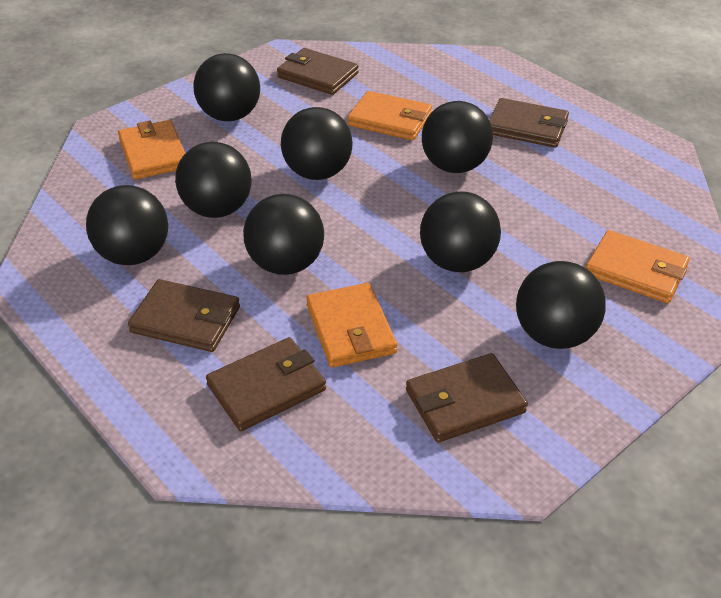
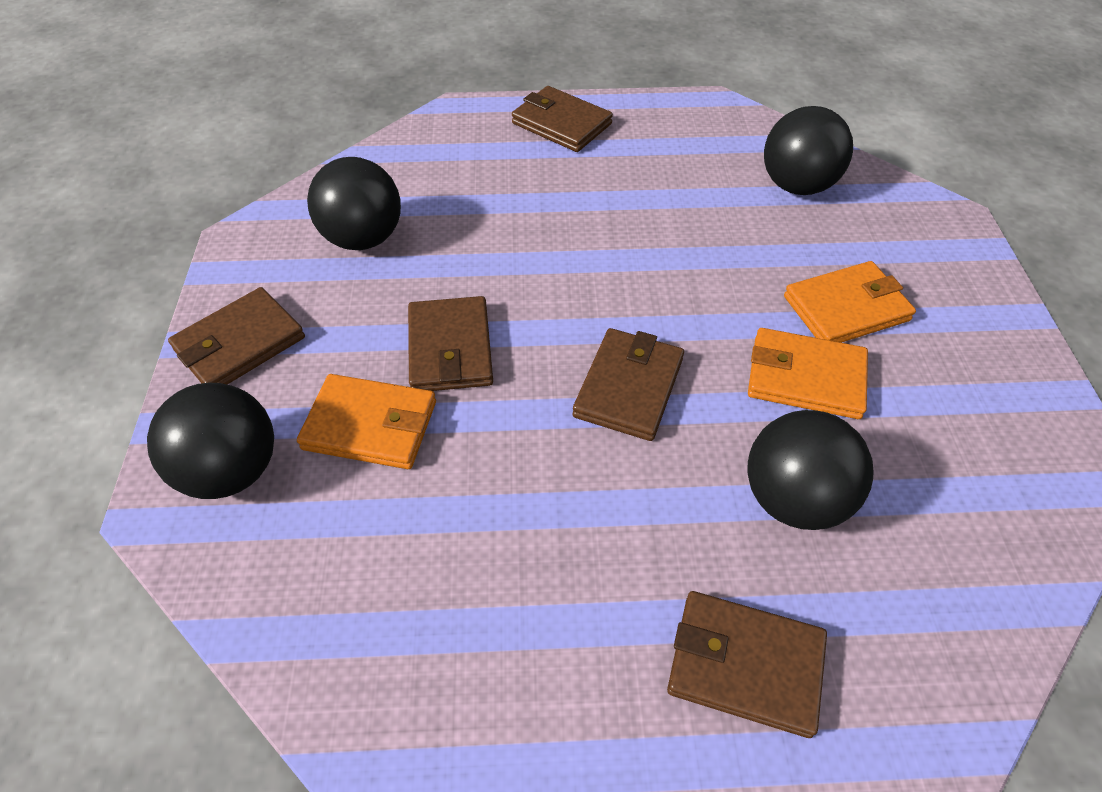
black ball: [86,185,168,265] [175,142,252,218] [193,53,260,121] [243,194,324,275] [281,107,353,180] [420,191,501,272] [422,101,493,173] [516,261,606,349] = 8 -> [147,383,274,499] [307,157,401,250] [747,410,873,530] [764,106,853,195] = 4
orange wallet: [118,120,185,179] [306,283,397,368] [347,91,432,140] [586,230,690,303] = 4 -> [297,374,436,469] [748,328,868,419] [784,261,916,343] = 3

